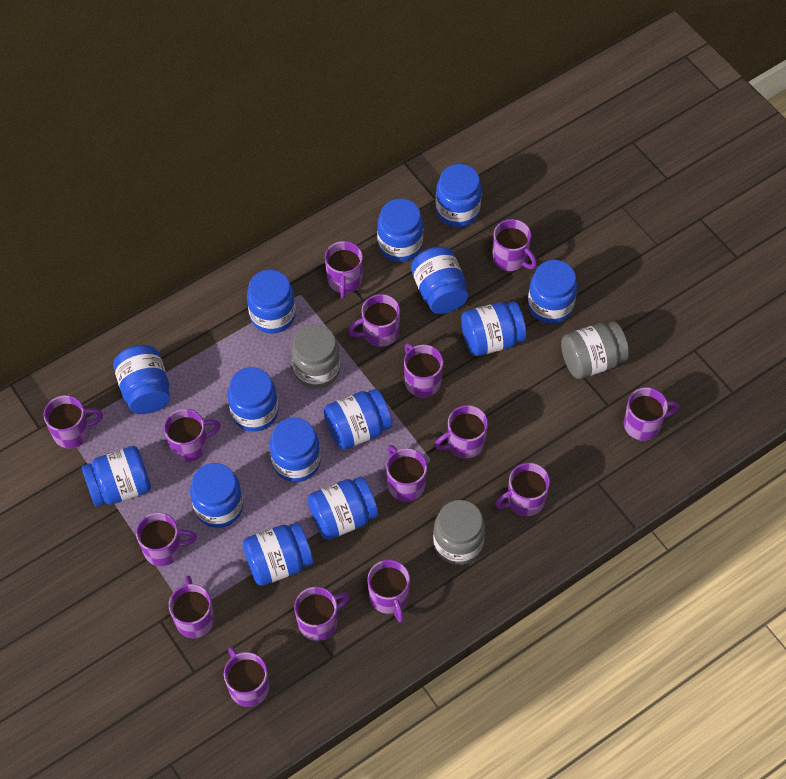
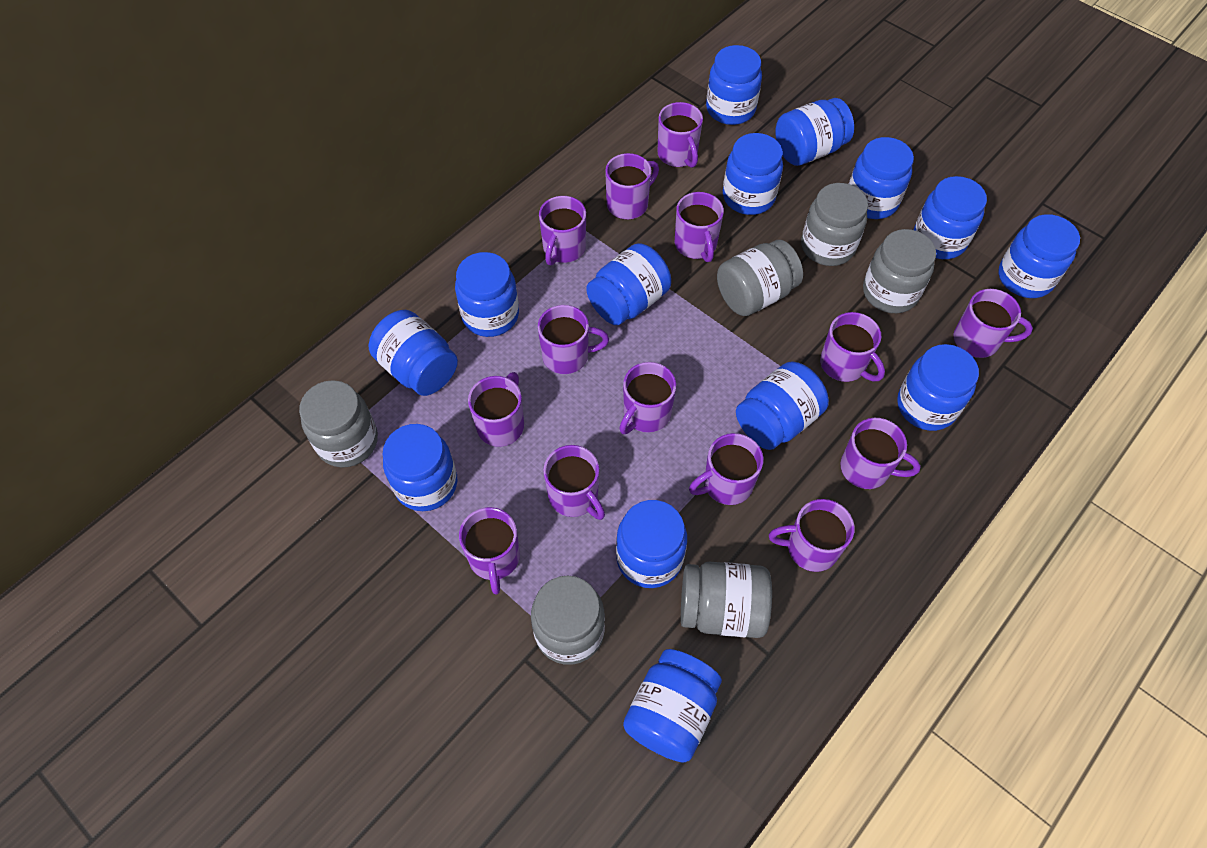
grey jar: [291,324,340,389] [433,500,485,565] [561,321,629,379] = 3 -> [299,380,378,468] [531,576,605,665] [681,562,772,638] [717,240,803,316] [801,183,868,266] [863,229,936,313] = 6
purple mug: [44,395,103,449] [136,512,197,566] [164,409,221,462] [169,576,215,638] [224,646,269,707] [294,587,350,641] [325,241,363,299] [348,294,400,347] [368,560,410,623] [386,445,427,502] [404,343,443,397] [434,405,488,459] [493,219,537,271] [495,463,550,516] [624,387,679,441] = 15 -> [459,507,520,595] [468,372,524,447] [538,305,609,374] [539,196,586,265] [543,445,605,520] [605,153,659,219] [619,362,676,434] [657,102,703,168] [675,192,724,262] [689,433,763,505] [769,499,855,572] [820,312,885,382] [840,418,921,489] [954,289,1033,358] = 14

